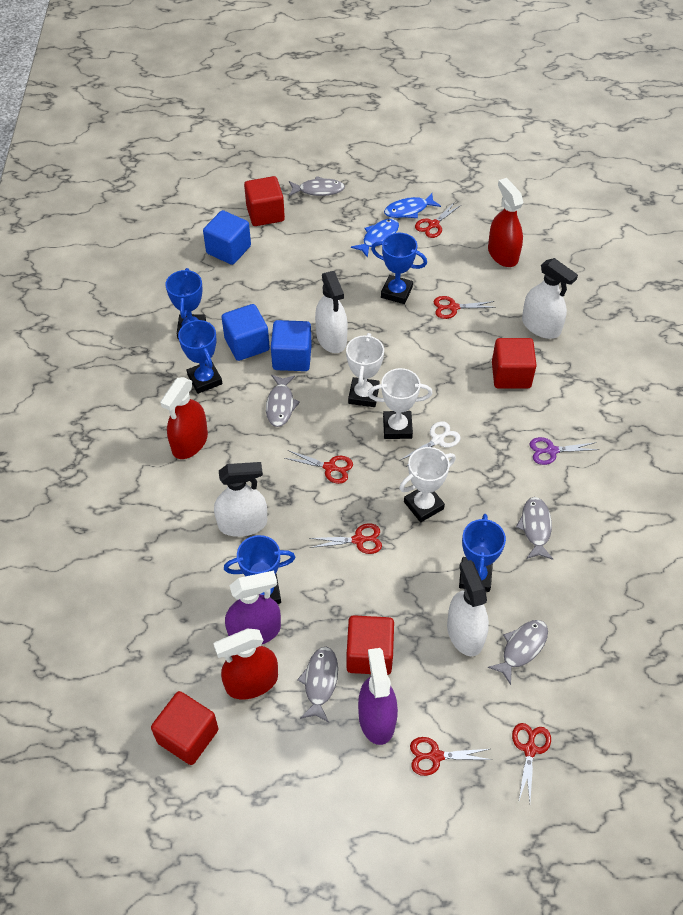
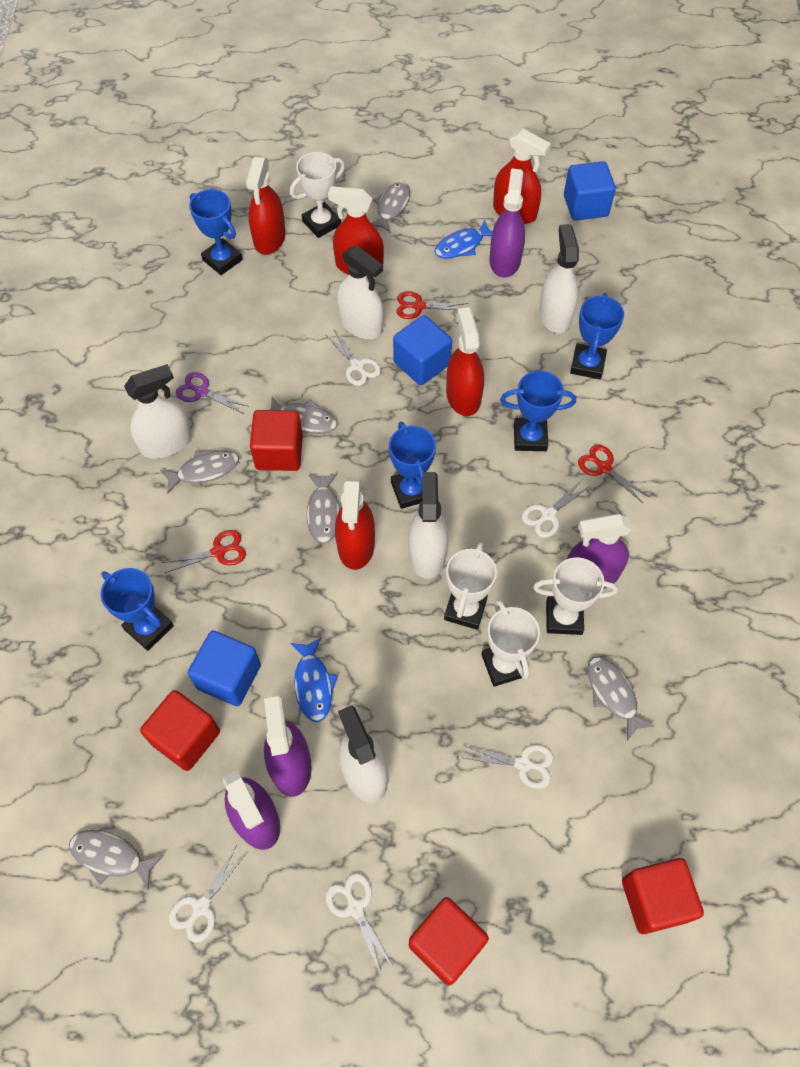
grey fish: [266,375,300,427] [289,176,345,196] [297,647,338,722] [488,620,548,685] [516,497,553,560] = 5 -> [69,830,164,890] [160,450,239,494] [269,396,337,434] [307,473,342,544] [371,182,410,233] [587,657,655,741] = 6
purple spray bottle: [225,571,281,645] [358,648,398,745] = 2 -> [223,770,280,850] [264,696,312,797] [489,168,525,277] [567,514,632,589] = 4
red scissors: [284,450,353,484] [309,523,382,554] [410,737,492,776] [415,202,461,238] [434,296,496,319] [512,723,551,801] = 6 -> [162,530,246,573] [396,291,468,319] [578,445,650,504] = 3
red spray bottle: [160,377,208,459] [214,629,278,699] [488,178,523,267] = 3 -> [246,157,286,255] [328,186,384,275] [335,477,375,570] [446,307,484,416] [493,129,551,224] = 5
white scissors: [400,421,461,467] = 1 -> [169,845,247,943] [326,330,381,386] [326,873,393,974] [463,745,554,789] [522,481,591,538] = 5
white spray bottle: [214,462,267,537] [315,271,348,353] [447,560,489,656] [522,258,578,339] = 4 -> [124,364,192,459] [337,245,384,339] [338,705,388,803] [408,472,448,579] [539,224,579,333] = 5
white trophy: [346,333,384,407] [368,368,433,439] [399,447,456,522] = 3 -> [290,152,345,238] [444,542,497,630] [481,599,540,687] [533,557,618,635] = 4

